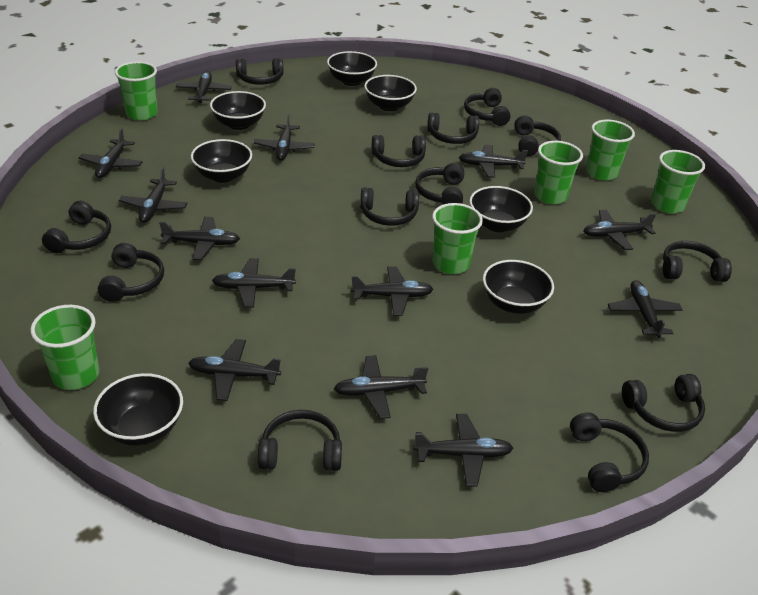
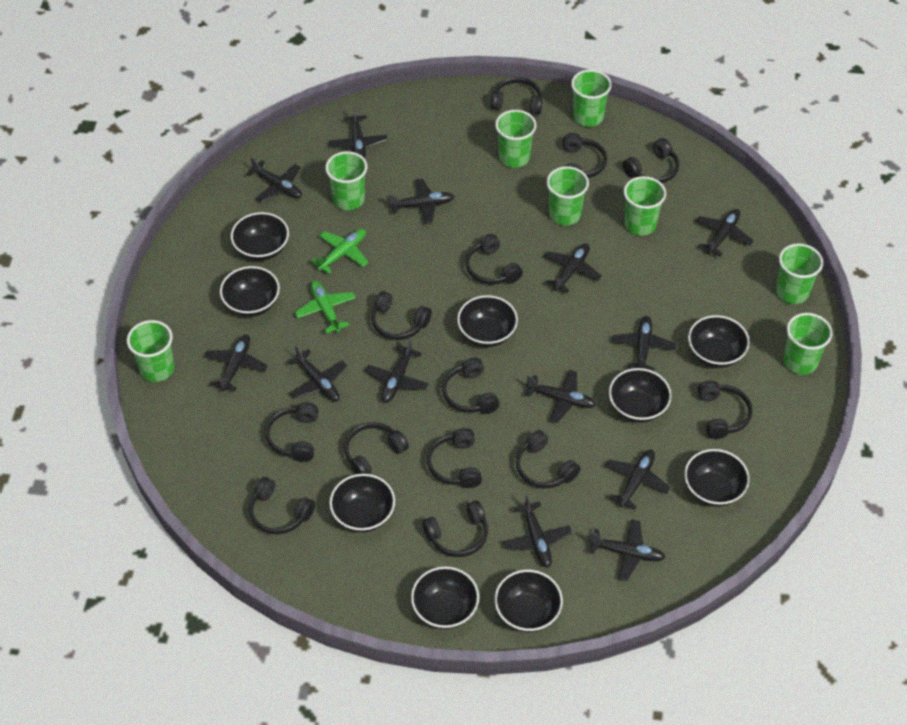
black bowl: [93,373,183,446] [191,139,252,183] [210,91,266,130] [327,51,377,86] [364,75,417,111] [469,186,533,232] [483,260,554,314] = 7 -> [220,266,280,317] [231,212,289,261] [329,474,395,532] [411,566,479,629] [457,295,518,347] [494,570,563,632] [609,368,672,423] [684,449,750,507] [688,315,750,368] = 9
green cup: [30,305,99,390] [115,61,158,120] [432,203,483,274] [534,141,583,204] [586,120,635,181] [651,150,705,213] = 6 -> [127,320,175,382] [325,151,367,210] [495,110,536,168] [546,166,589,226] [571,70,612,127] [624,176,666,236] [776,244,823,304] [783,313,833,375] = 8
green plane: none = 0 -> [294,281,356,333] [311,229,368,274] = 2

